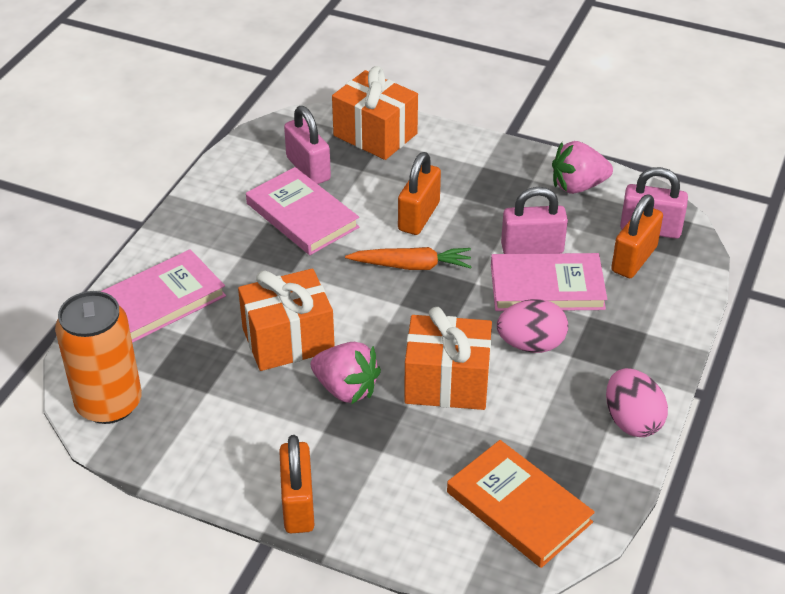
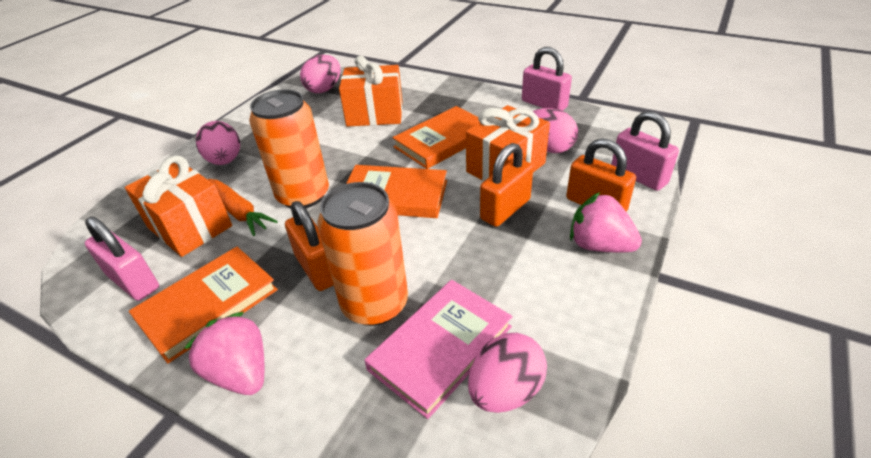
orange book: [447,440,595,568] = 1 -> [129,247,278,363] [346,165,447,218] [392,106,480,169] = 3
orange can: [55,291,142,424] = 1 -> [249,89,329,208] [317,182,408,326] = 2
pink book: [101,249,226,343] [246,167,359,255] [491,253,607,311] = 3 -> [364,280,513,419] = 1
pink egg: [497,299,568,353] [606,368,668,437] = 2 -> [196,121,240,165] [300,55,340,93] [468,333,547,413] [532,108,578,153] = 4

